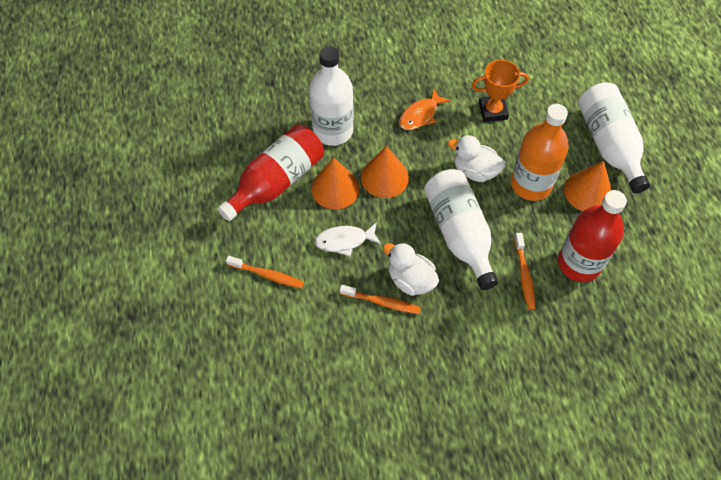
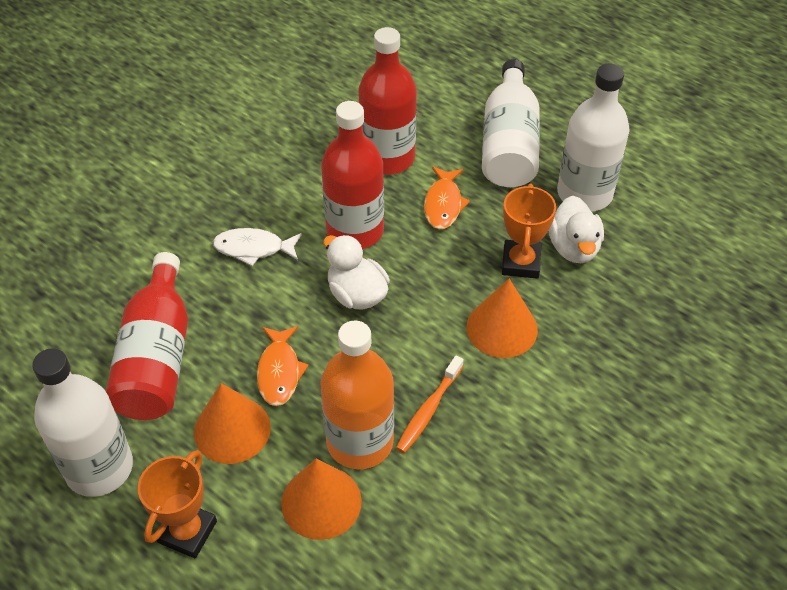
orange fish: [399,88,450,130] = 1 -> [257,326,309,406] [424,166,470,229] = 2
orange toothbrush: [226,256,304,289] [340,285,421,314] [514,233,536,310] = 3 -> [396,355,464,453] = 1
orange trophy: [472,60,529,122] = 1 -> [138,450,217,558] [502,184,556,279] = 2
red bottle: [217,124,324,221] [558,190,627,282] = 2 -> [106,252,188,420] [321,101,384,249] [358,27,417,175] = 3

